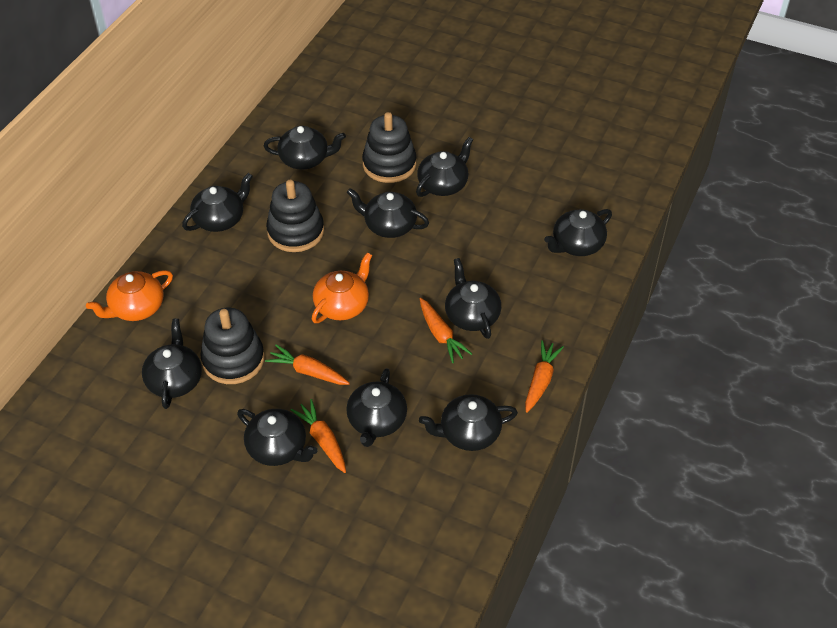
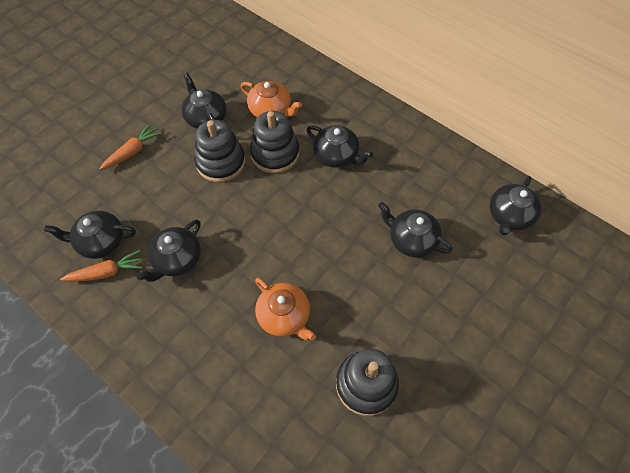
black teapot: [142,319,202,409] [182,173,253,232] [237,409,318,466] [264,126,346,170] [346,368,407,447] [347,188,429,238] [416,137,473,197] [419,394,518,451] [445,258,501,339] [544,209,612,256] = 10 -> [44,211,136,259] [137,220,201,282] [182,73,227,129] [306,125,373,168] [378,202,452,257] [490,176,541,236] = 6
orange carrot: [265,344,350,385] [291,399,346,473] [420,298,472,363] [525,340,564,413] = 4 -> [60,250,143,281] [99,123,162,170] = 2

